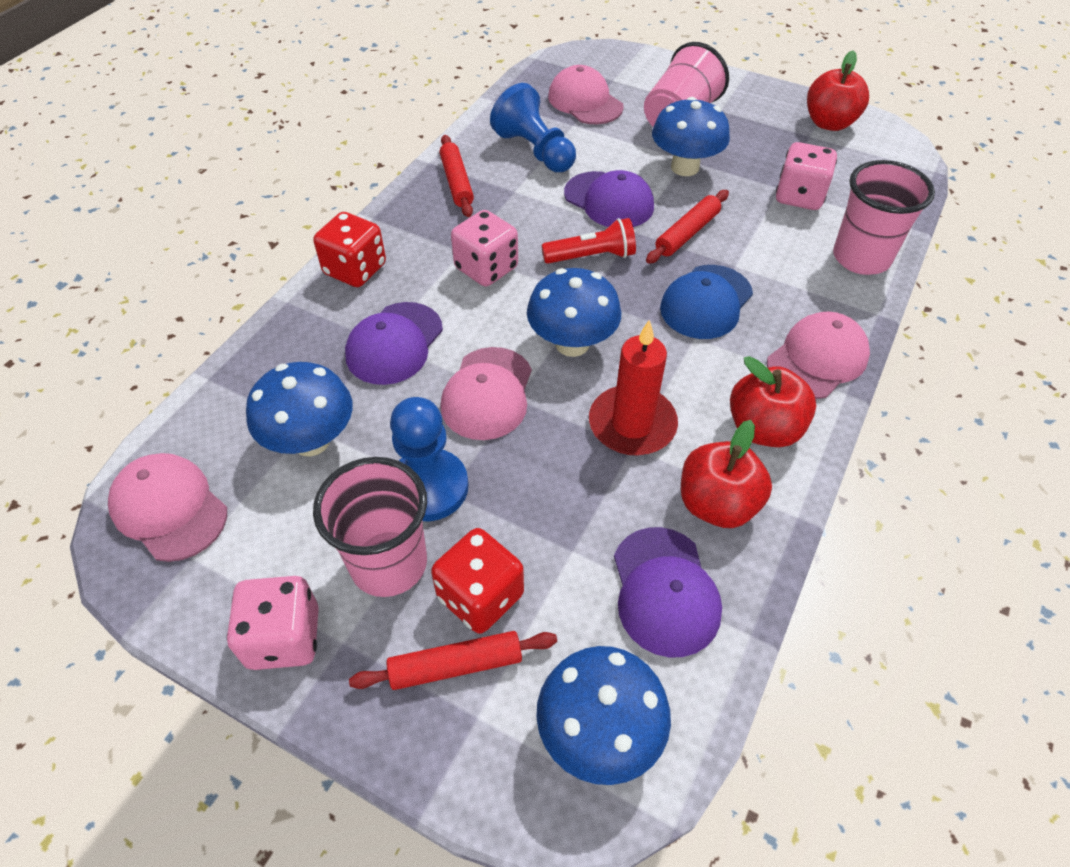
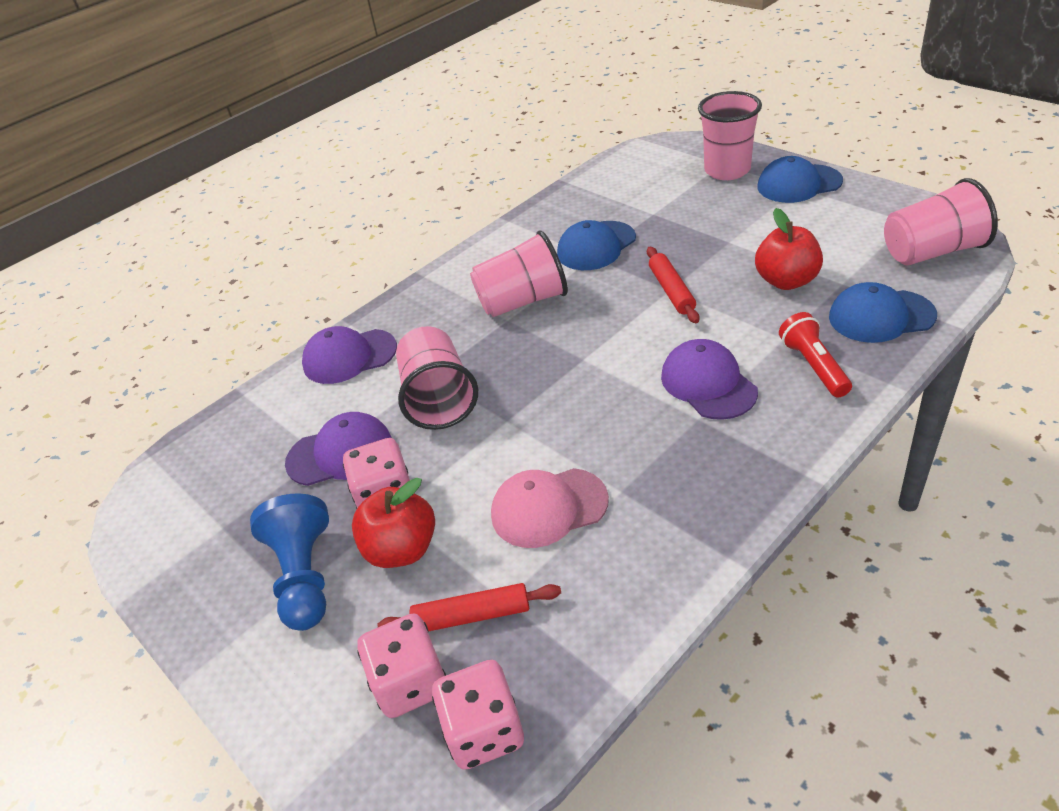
blue cap: [660,265,753,339] = 1 -> [557,220,636,270] [757,156,843,203] [829,282,937,343] = 3
blue mushroom: [246,362,353,456] [527,268,621,357] [536,646,671,785] [652,97,730,176] = 4 -> none = 0
blue pawn: [390,397,469,521] [490,83,576,172] = 2 -> [250,493,329,631] = 1
pink cap: [108,453,227,562] [441,347,532,440] [548,65,624,124] [767,311,870,399] = 4 -> [491,468,609,548] = 1
pink cup: [313,457,427,597] [644,42,729,127] [833,160,935,275] = 3 -> [396,326,478,430] [470,230,568,317] [698,91,762,180] [884,178,998,266] = 4
red apple: [681,420,772,528] [730,356,816,447] [807,51,869,131] = 3 -> [352,478,435,568] [755,208,823,290] = 2
red candle: [589,320,678,455] = 1 -> none = 0
red dice: [313,212,386,287] [431,528,524,634] = 2 -> none = 0
red rolling pin: [349,631,557,690] [440,135,474,217] [646,190,729,264] = 3 -> [378,583,561,632] [647,247,699,323] = 2

